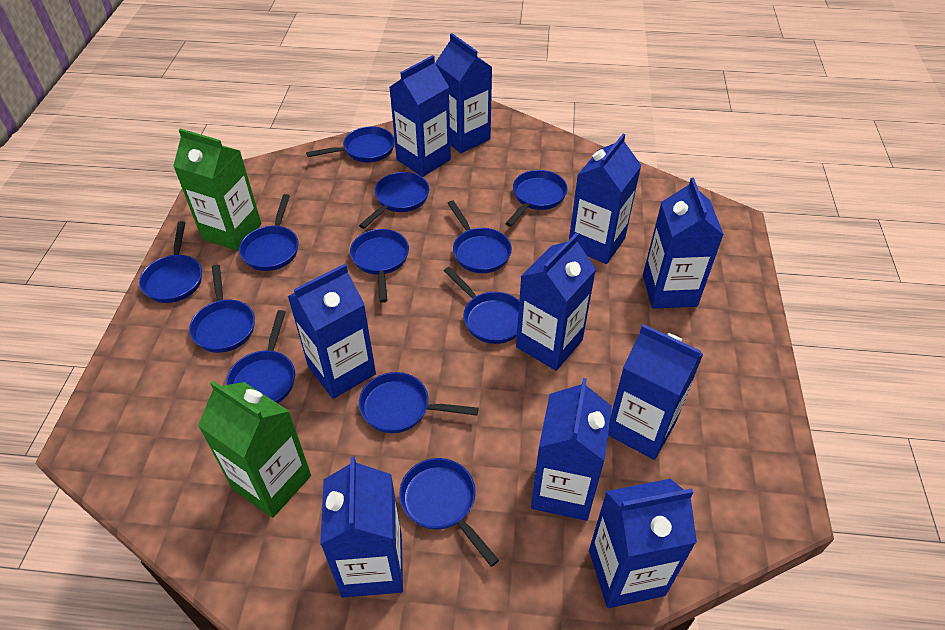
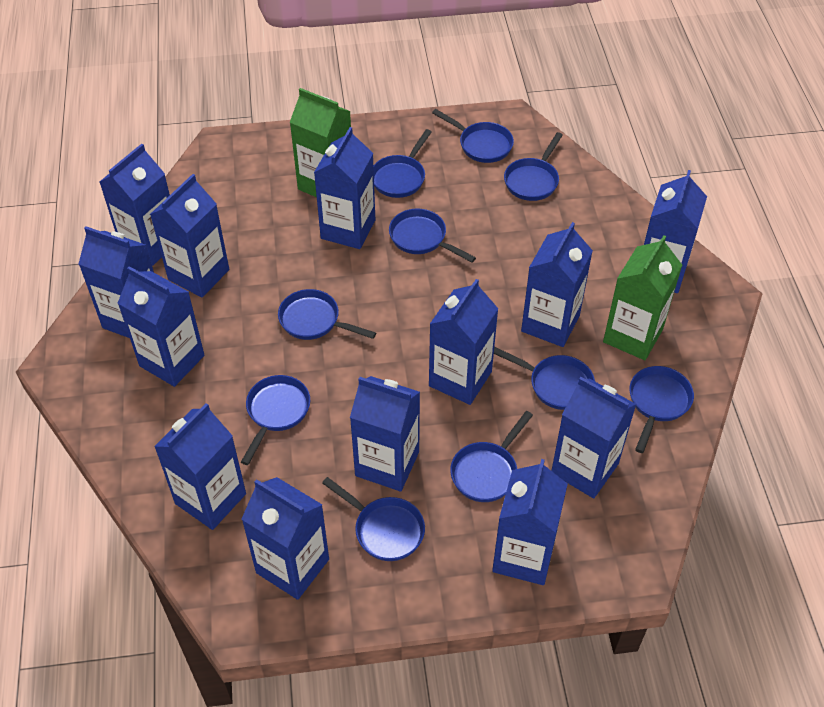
blue carton: [288,264,376,399] [320,456,403,598] [389,55,451,177] [435,33,492,153] [516,233,596,371] [531,378,612,521] [569,134,642,264] [589,479,697,608] [608,324,703,460] [643,178,724,309] = 10 -> [79,226,154,338] [100,144,170,266] [118,266,204,387] [150,174,229,298] [154,403,246,530] [242,477,329,600] [314,127,375,249] [350,376,420,492] [429,279,498,405] [492,459,568,585] [521,222,593,347] [551,377,636,498] [644,170,707,293] = 13
blue pan: [139,221,202,303] [189,265,255,353] [226,310,295,403] [239,194,299,271] [306,126,395,163] [350,229,409,303] [359,172,429,229] [359,372,479,433] [399,458,499,567] [444,267,519,344] [447,201,512,273] [505,170,567,227] = 12 -> [241,375,310,465] [278,289,376,340] [322,477,425,561] [373,129,432,198] [389,208,476,263] [432,109,514,163] [450,411,533,502] [494,347,595,410] [504,132,563,201] [629,366,694,453] = 10

